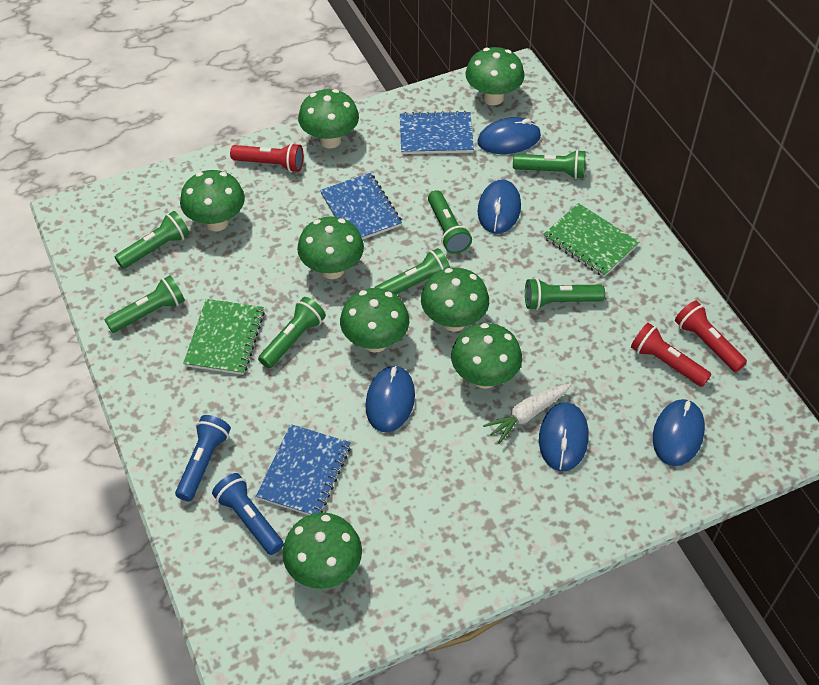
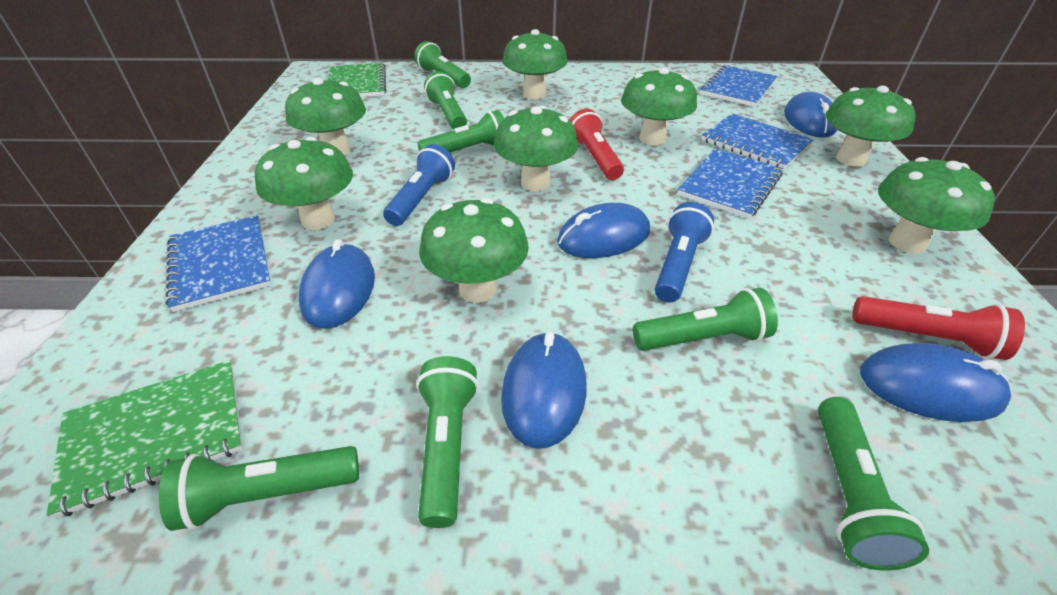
blue notebook: [256,424,351,515] [320,173,402,240] [400,111,474,154] = 3 -> [165,215,271,312] [678,149,783,219] [700,65,778,107] [701,113,814,169] = 4
red flashlight: [230,143,303,172] [631,323,711,387] [675,300,747,372] = 3 -> [570,109,624,180] [852,296,1025,360] = 2
white carrot: [483,383,572,444] = 1 -> none = 0

